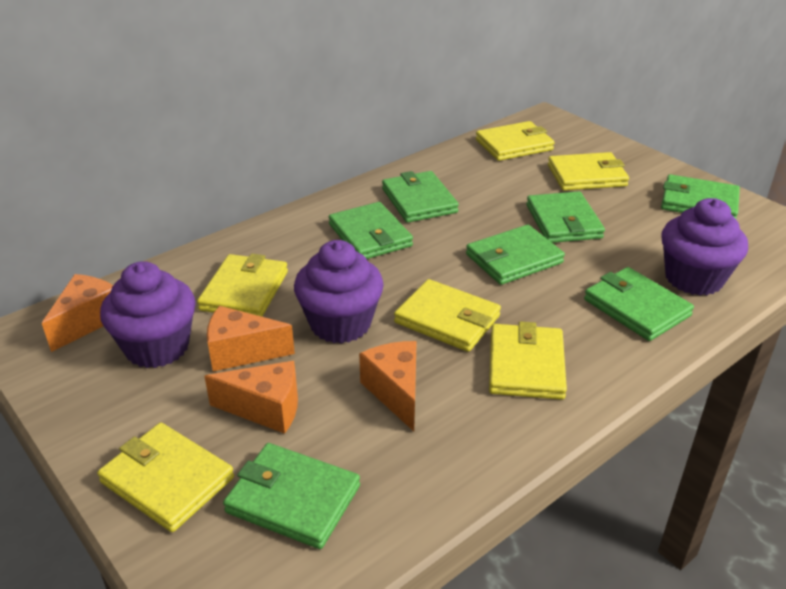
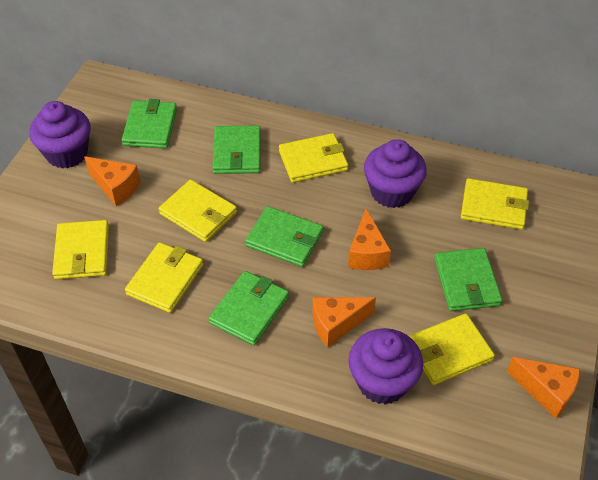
green wallet: [223,443,360,549] [329,202,413,259] [382,171,459,223] [466,225,565,285] [527,191,605,243] [584,267,694,341] [661,174,740,219] = 7 -> [121,99,177,148] [209,271,289,346] [212,125,261,174] [245,206,323,267] [435,248,502,311] = 5

